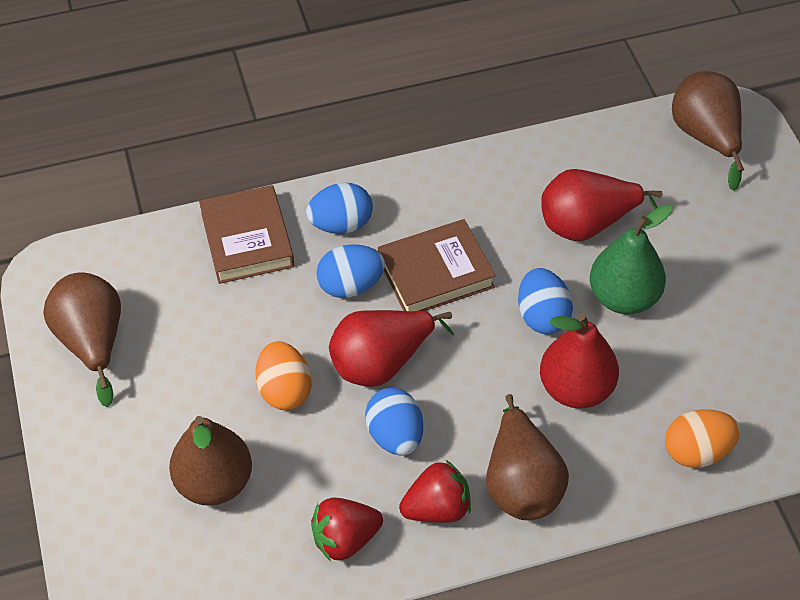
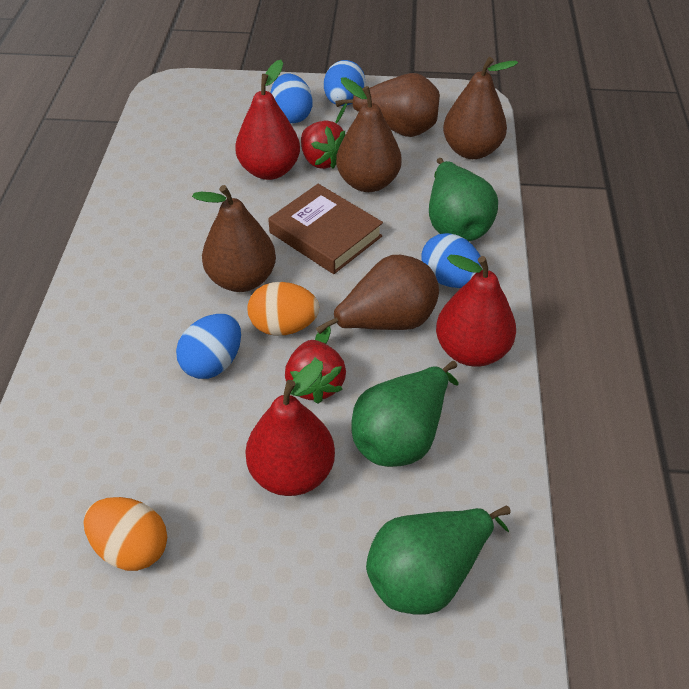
brown book: [199,185,294,284] [378,219,496,311] = 2 -> [268,184,383,274] = 1
brown pear: [43,273,121,407] [169,416,252,506] [486,394,569,520] [672,71,744,191] = 4 -> [192,185,276,292] [315,255,439,344] [335,73,440,137] [336,77,402,192] [443,57,518,159] = 5
green pear: [590,205,673,314] = 1 -> [351,361,459,467] [366,506,511,614] [429,158,498,241] = 3

